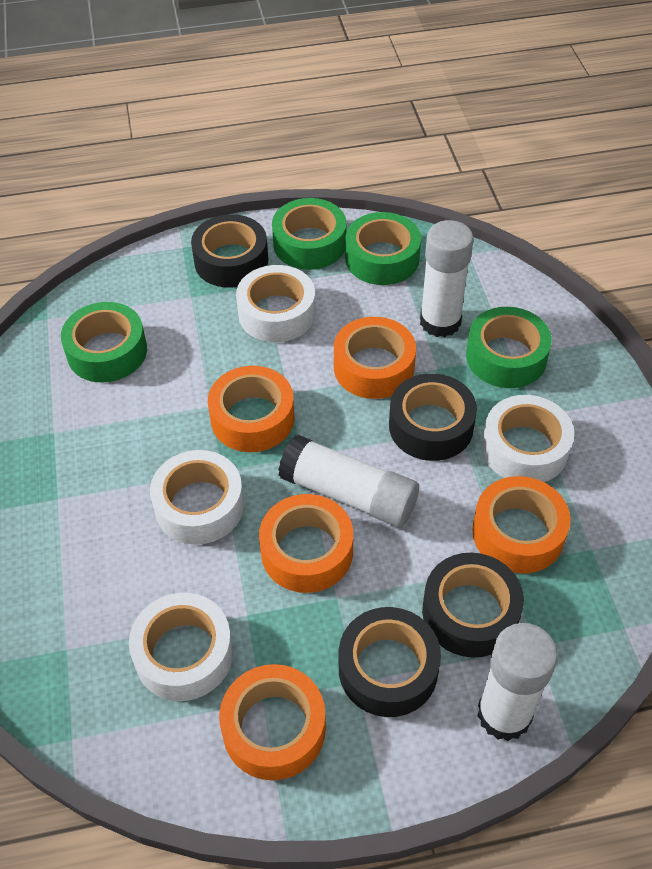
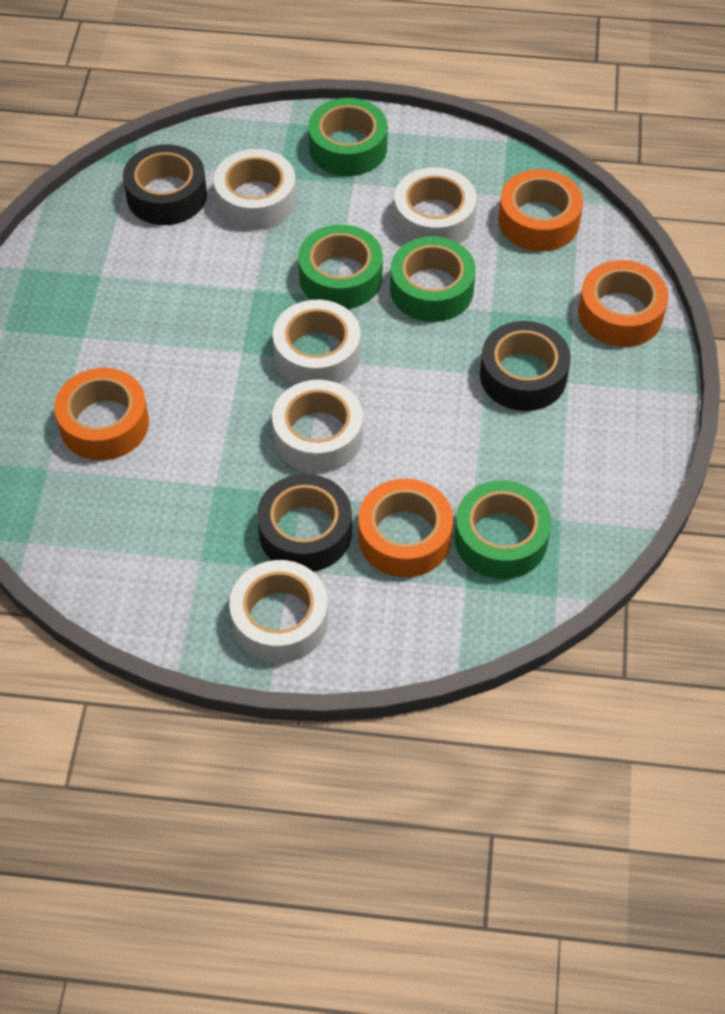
black tape: [191,214,268,287] [339,607,441,717] [389,373,477,461] [422,553,524,658] = 4 -> [123,144,207,225] [257,474,352,572] [480,321,571,411] = 3
orange tape: [208,366,295,452] [219,664,326,780] [259,494,353,593] [334,317,416,399] [472,476,571,574] = 5 -> [54,368,149,460] [358,479,453,577] [498,169,583,252] [578,260,668,347] = 4
white glue stick: [278,435,419,527] [420,220,474,337] [477,623,558,741] = 3 -> none = 0
white tape: [129,593,233,701] [150,450,244,545] [236,265,316,342] [482,395,574,482] = 4 -> [214,149,296,230] [229,560,328,663] [272,380,363,473] [273,300,360,384] [394,167,477,243] = 5

